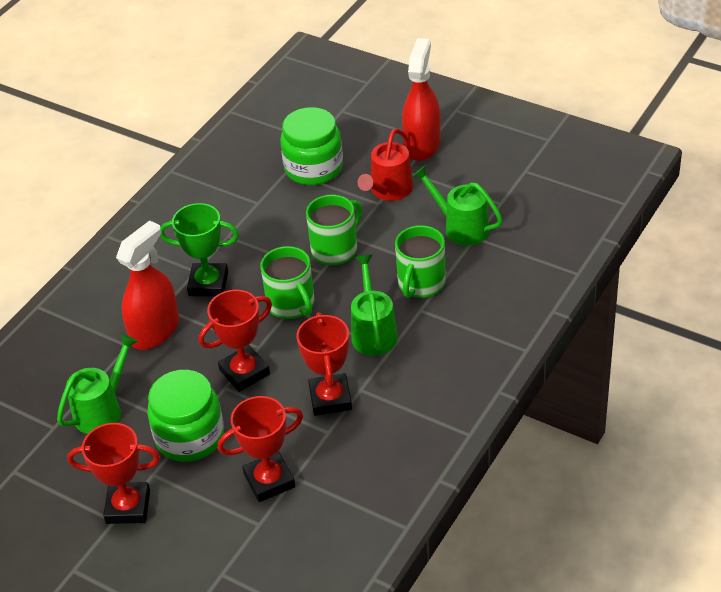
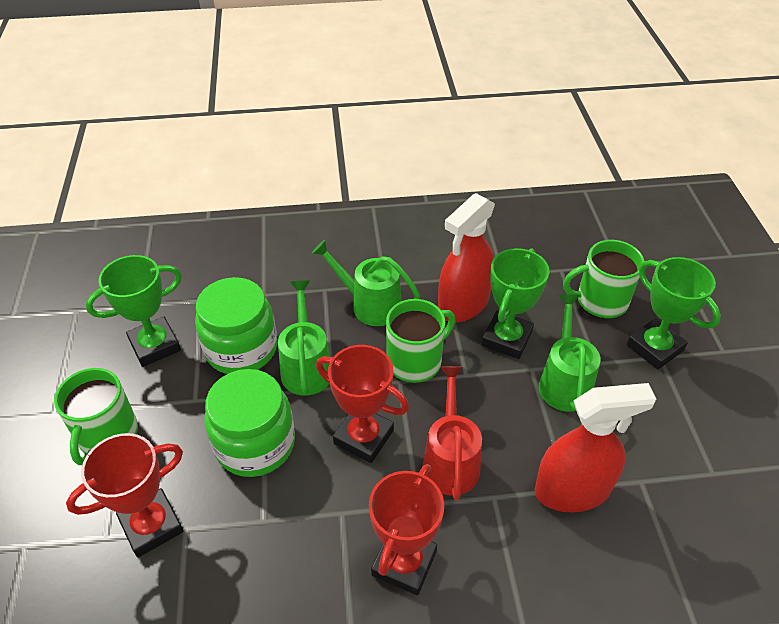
green trophy: [160,203,239,296] = 1 -> [86,255,182,367] [482,248,549,359] [627,257,721,370] = 3
red trophy: [67,423,160,524] [199,290,272,392] [218,396,303,502] [297,312,352,416] = 4 -> [66,433,184,558] [316,345,409,463] [369,464,444,595] = 3

